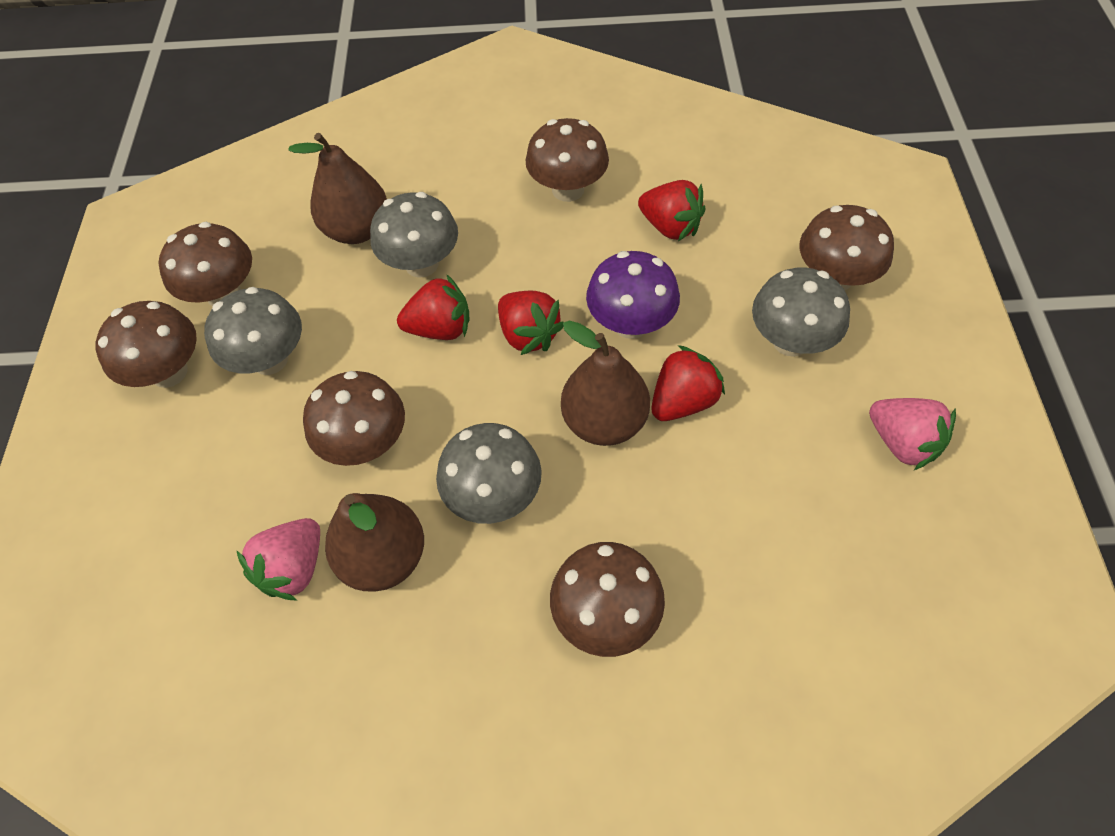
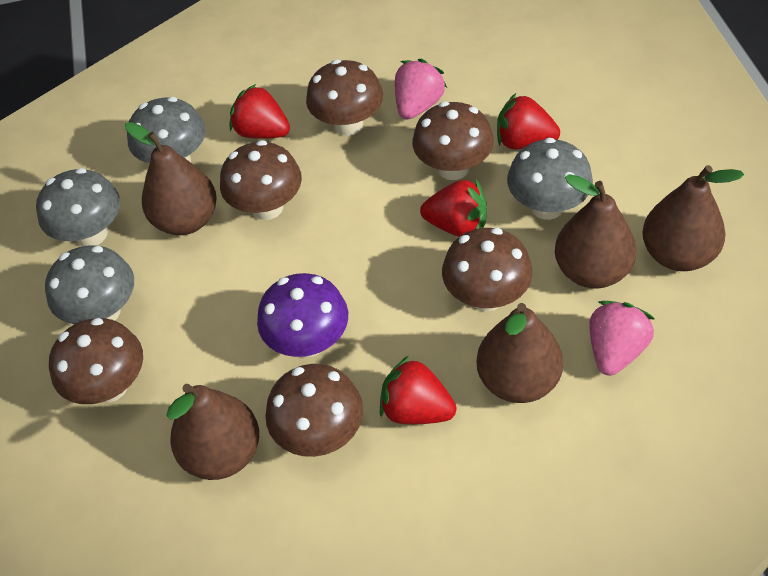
brown pear: [288,133,387,244] [325,493,424,591] [561,320,650,446] = 3 -> [125,122,217,235] [166,384,259,480] [477,303,563,403] [555,174,636,288] [642,165,744,271] = 5

